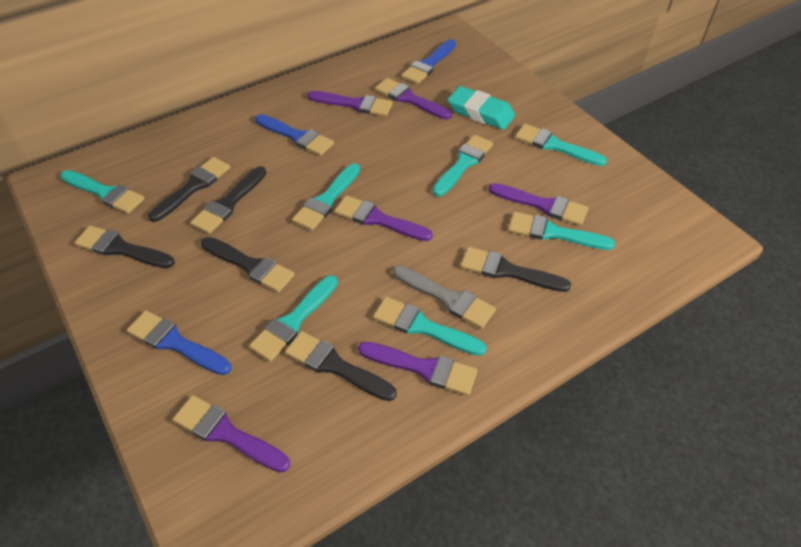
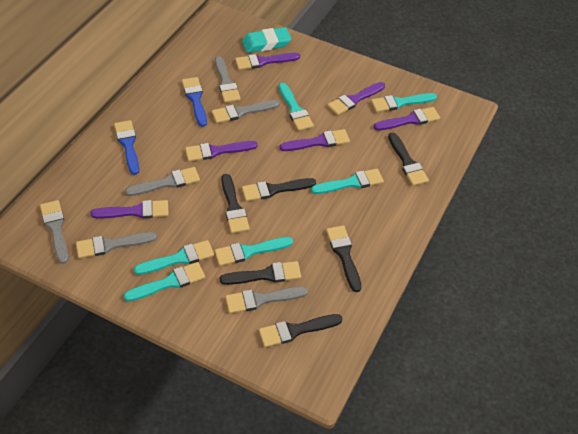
blue brush: [127,310,231,375] [255,114,334,156] [402,39,456,84] = 3 -> [114,120,139,175] [182,77,207,127] = 2
grey brush: [393,265,496,329] = 1 -> [40,200,69,264] [76,232,157,258] [125,167,200,196] [212,100,280,123] [215,56,241,103] [226,286,308,313] = 6
turquoise brush: [60,170,145,214] [249,275,338,362] [292,163,360,230] [373,297,486,356] [432,135,493,196] [508,212,615,250] [515,124,607,166] = 7 -> [124,262,205,301] [134,240,214,275] [215,237,293,266] [279,83,314,131] [311,169,384,194] [371,93,437,112] = 6

